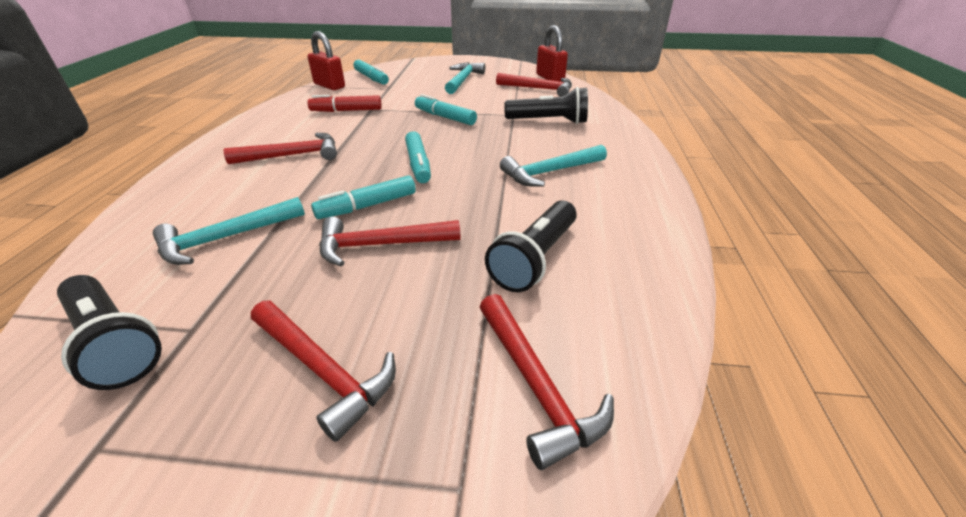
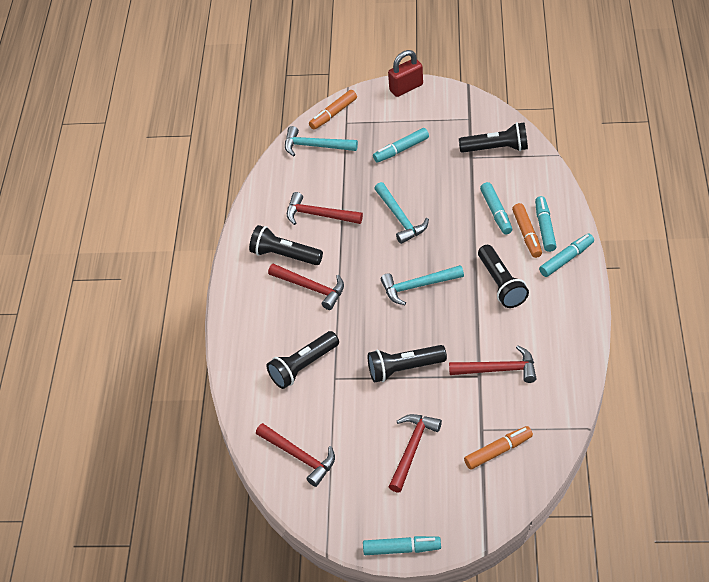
black flashlight: [57,275,162,390] [485,200,577,292] [504,87,588,124] = 3 -> [249,225,323,265] [267,331,339,389] [368,345,447,383] [459,122,528,153] [478,245,529,308] = 5
orange marker: none = 0 -> [309,90,357,130] [464,426,533,469] [512,203,542,258] = 3
red marker: [308,95,382,112] = 1 -> none = 0
red padlock: [308,31,345,90] [536,25,568,82] = 2 -> [388,50,423,97] = 1
turquoise marker: [311,175,416,219] [354,60,389,84] [405,131,431,183] [415,94,477,125] = 4 -> [363,536,441,555] [373,128,429,163] [480,182,512,234] [535,196,557,252] [539,234,594,277] = 5

